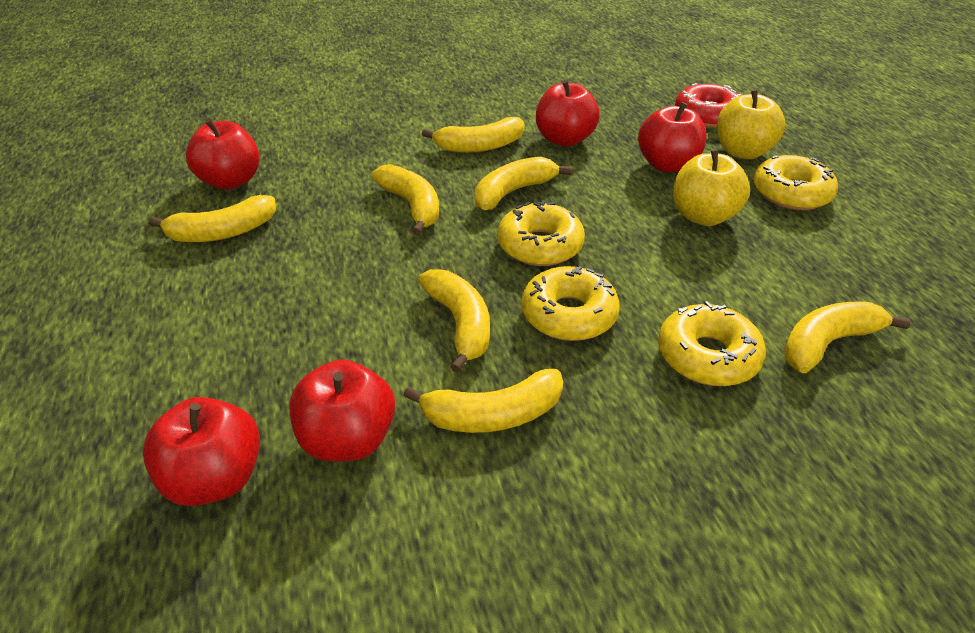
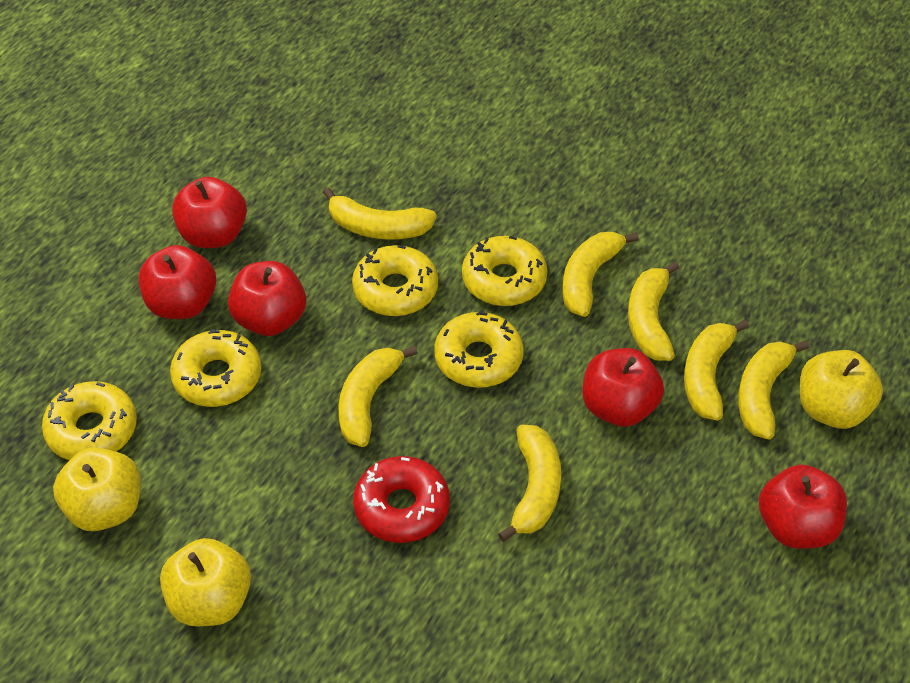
yellow apple: [673,149,750,226] [717,89,786,159] = 2 -> [53,447,141,531] [160,538,251,626] [800,350,883,429] = 3
yellow donut: [497,200,585,266] [521,266,620,341] [658,301,766,386] [754,155,838,210] = 4 -> [42,381,137,460] [170,329,261,407] [352,245,438,316] [434,310,524,388] [462,236,547,306] = 5

